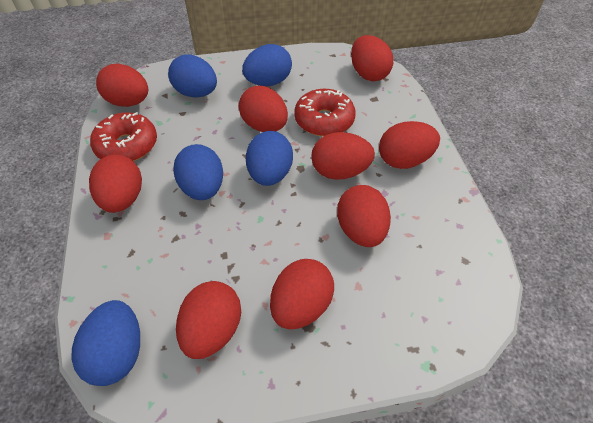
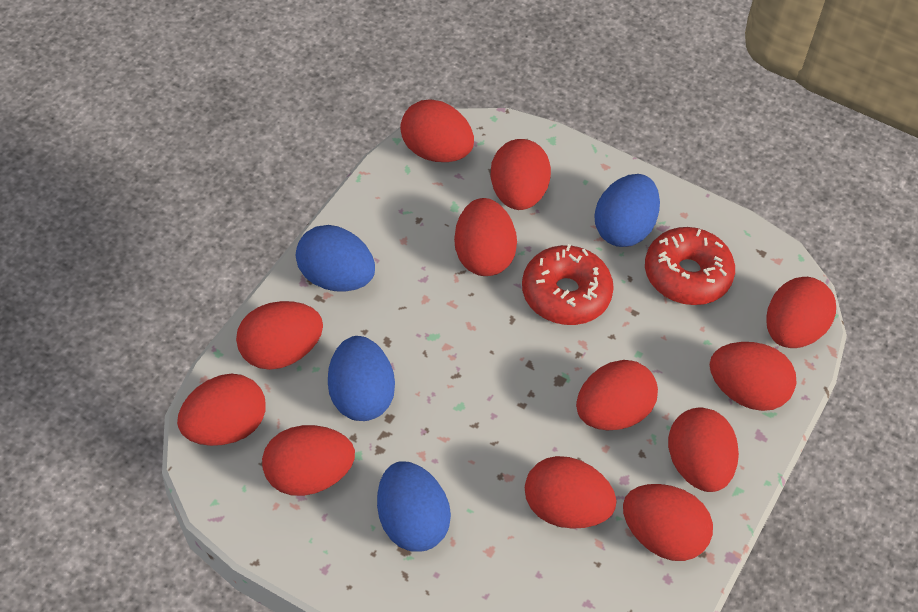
blue egg: [71,300,140,386] [168,55,217,98] [173,144,223,200] [242,44,292,86] [246,131,293,186] = 5 -> [296,225,375,292] [328,336,395,421] [377,461,451,552] [594,174,660,247] = 4
red egg: [89,154,142,213] [96,64,148,107] [176,281,241,359] [239,86,288,132] [270,259,334,329] [311,132,375,180] [337,185,391,247] [351,35,393,81] [379,121,440,169] = 9 -> [177,374,266,446] [236,301,323,370] [262,425,355,496] [400,99,474,162] [454,198,517,276] [490,139,551,210] [525,456,617,529] [576,360,658,430] [623,484,713,561] [668,408,739,492] [710,342,796,411] [766,277,836,348] = 12

